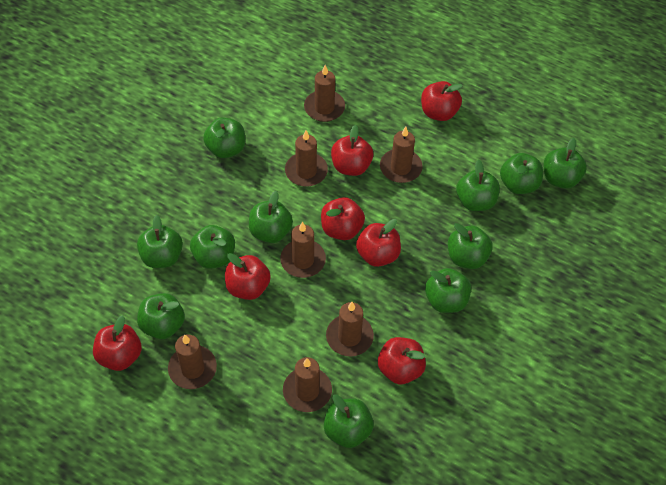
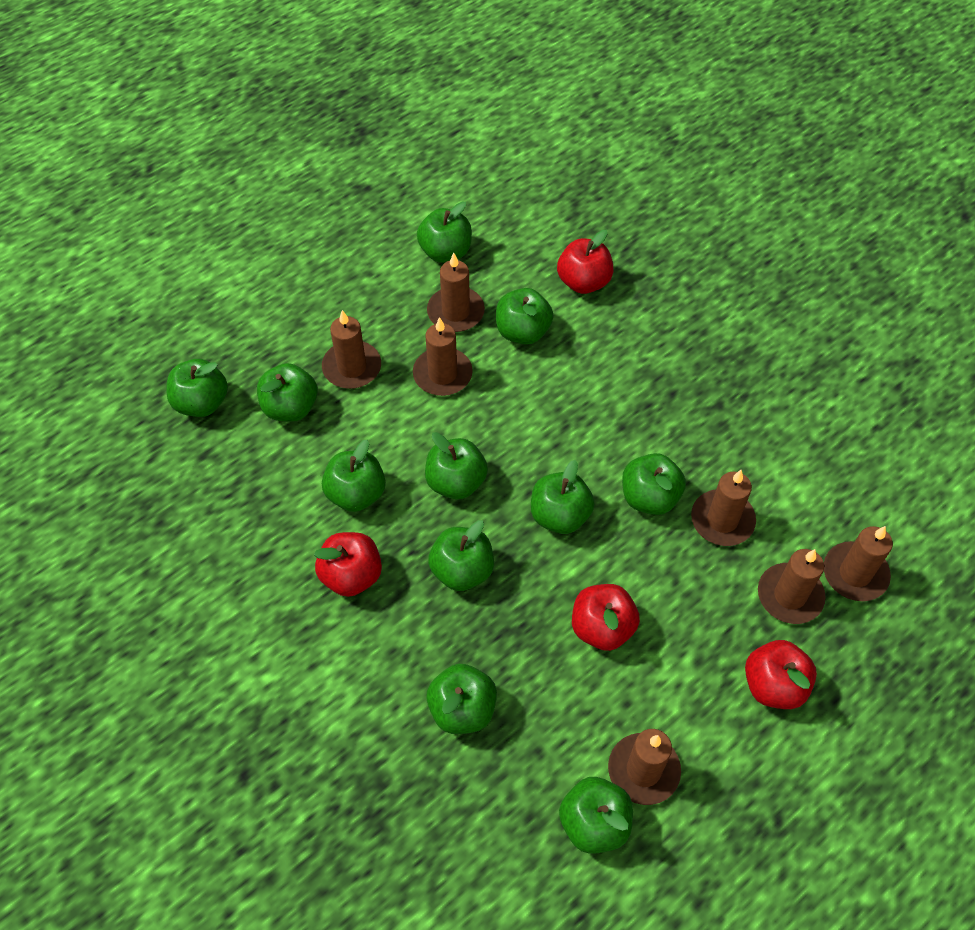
red apple: [93,315,142,371] [225,253,271,300] [321,197,365,240] [331,125,373,176] [356,219,401,267] [378,337,426,384] [421,81,463,121] = 7 -> [314,532,382,597] [557,230,614,294] [572,584,640,651] [745,640,817,709] = 4

